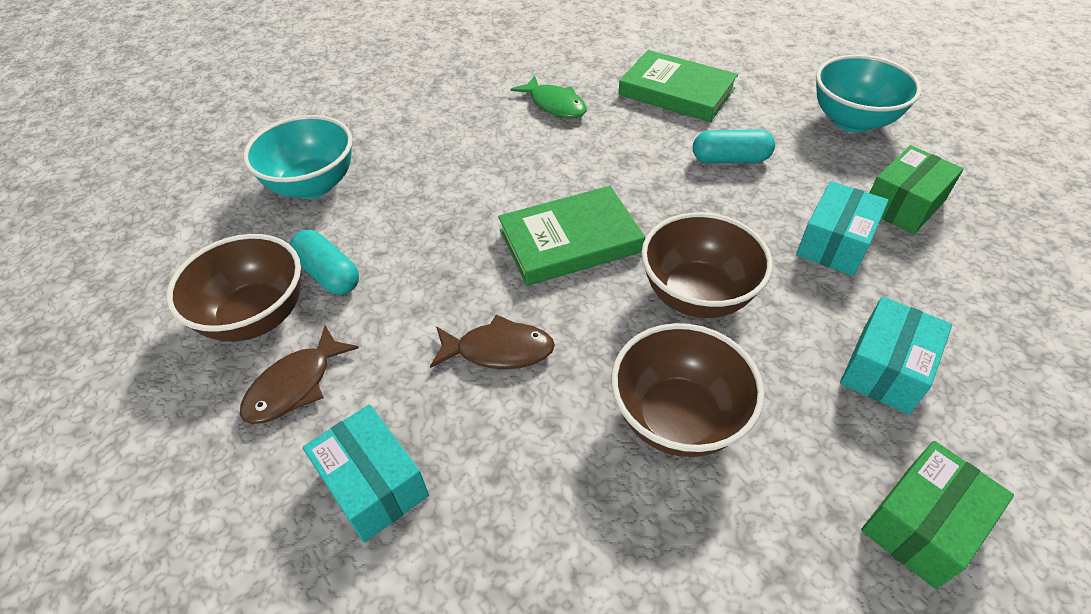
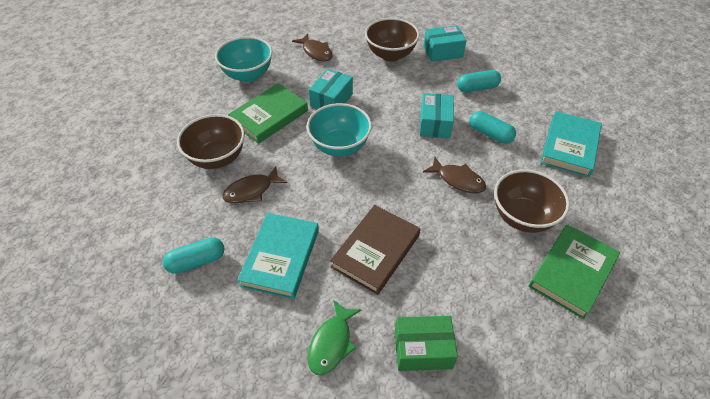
brown book: none = 0 -> [330,205,420,295] = 1
brown fish: [240,325,359,424] [430,315,555,369] = 2 -> [222,166,287,203] [292,34,333,61] [423,157,486,193] = 3
green box: [861,441,1014,589] [870,145,964,234] = 2 -> [395,316,458,371] = 1
turquoise book: none = 0 -> [237,213,319,299] [540,111,602,177] = 2
turquoise capsule: [290,230,359,295] [693,129,775,163] = 2 -> [163,237,224,274] [457,70,501,92] [469,111,516,144] = 3

